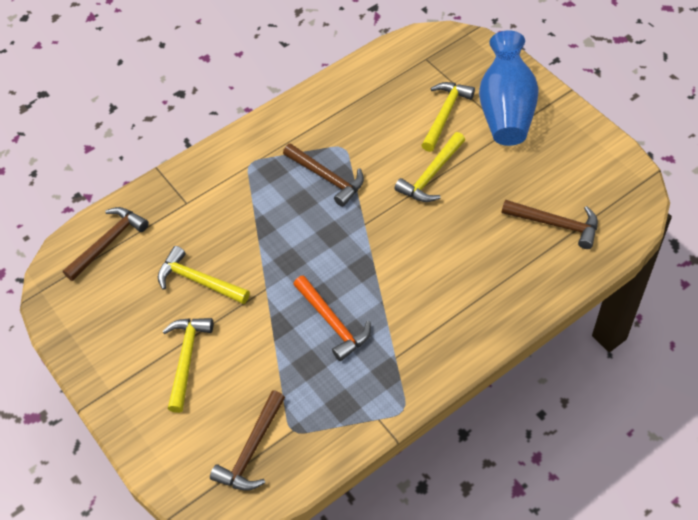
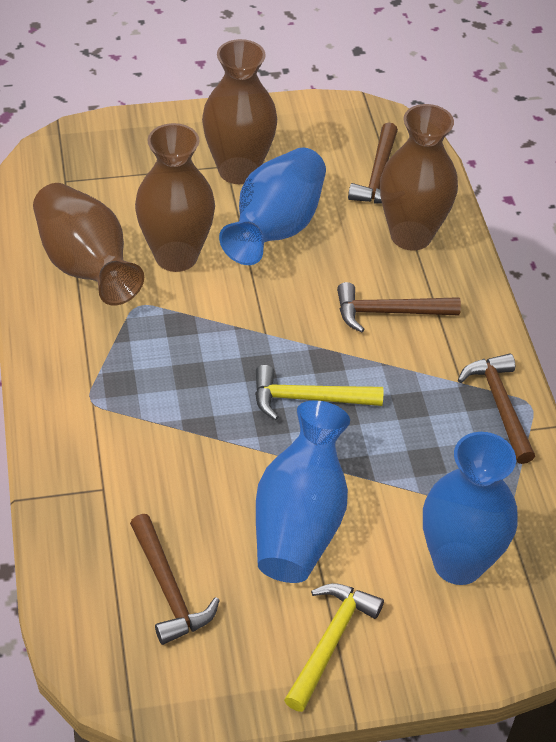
blue vase: [479,30,539,146] = 1 -> [219,147,326,265] [256,400,350,583] [423,432,518,585] = 3
brown vase: none = 0 -> [33,183,144,305] [135,123,215,272] [202,39,277,184] [380,104,458,251] = 4
orange hammer: [293,275,371,361] = 1 -> none = 0
yellow hammer: [158,246,250,304] [162,318,213,413] [394,132,465,202] [421,82,475,152] = 4 -> [255,365,383,420] [284,583,384,712] = 2

